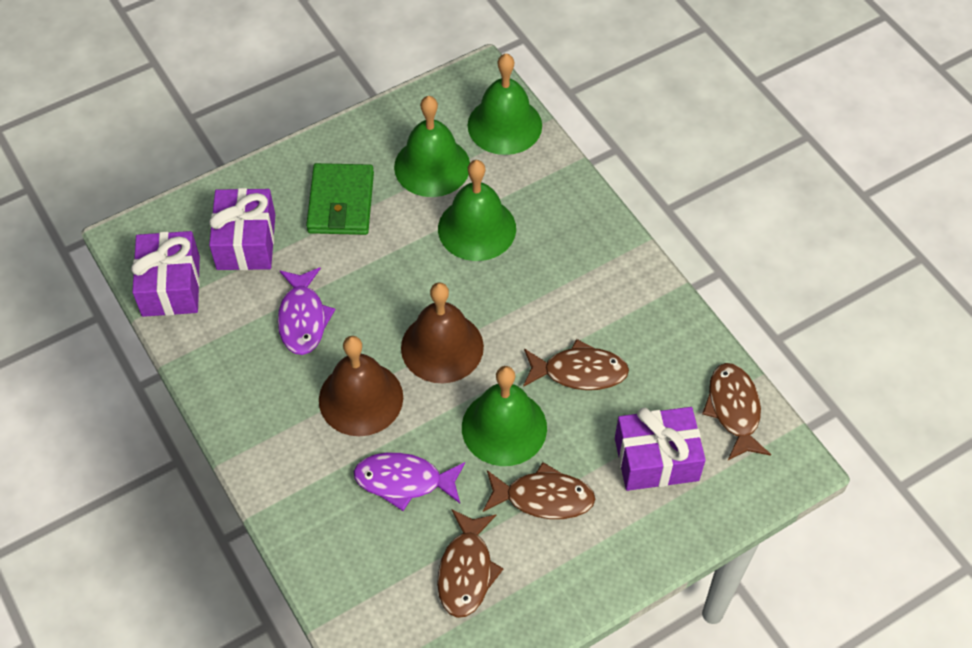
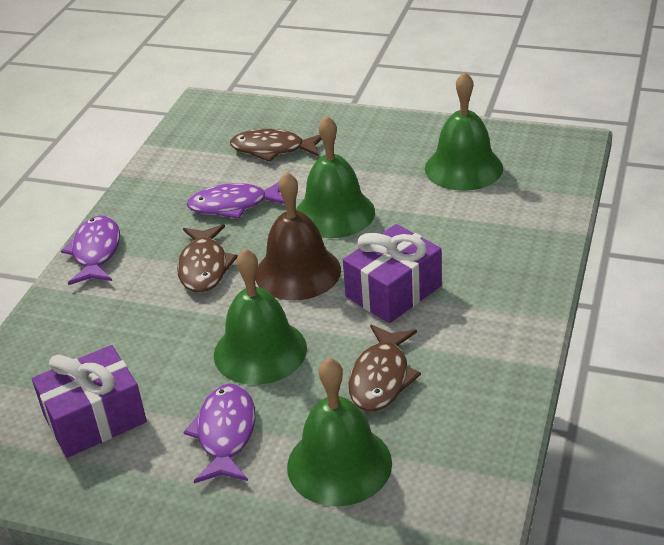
brown bell: [319,336,403,436] [401,282,484,383] = 2 -> [256,172,341,301] = 1
brown fish: [437,509,504,618] [483,462,595,519] [523,339,629,390] [702,363,771,460] = 4 -> [177,224,238,293] [230,129,321,162] [348,324,421,412] = 3
green wallet: [306,163,374,235] = 1 -> none = 0
purple fish: [278,267,335,355] [353,452,465,511] = 2 -> [61,215,120,285] [183,384,255,483] [187,182,285,219] = 3
purple gift: [131,231,200,317] [209,188,275,270] [615,407,706,491] = 3 -> [32,345,147,458] [343,224,442,323] = 2

